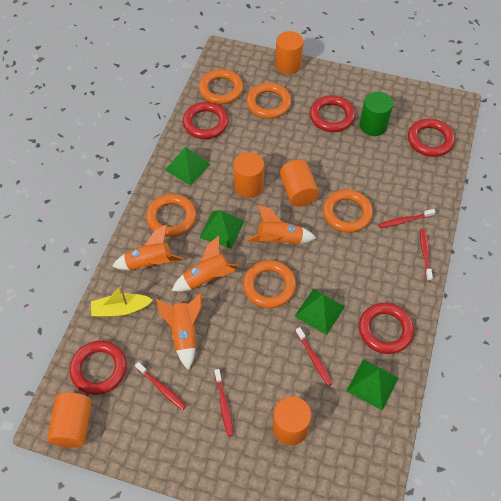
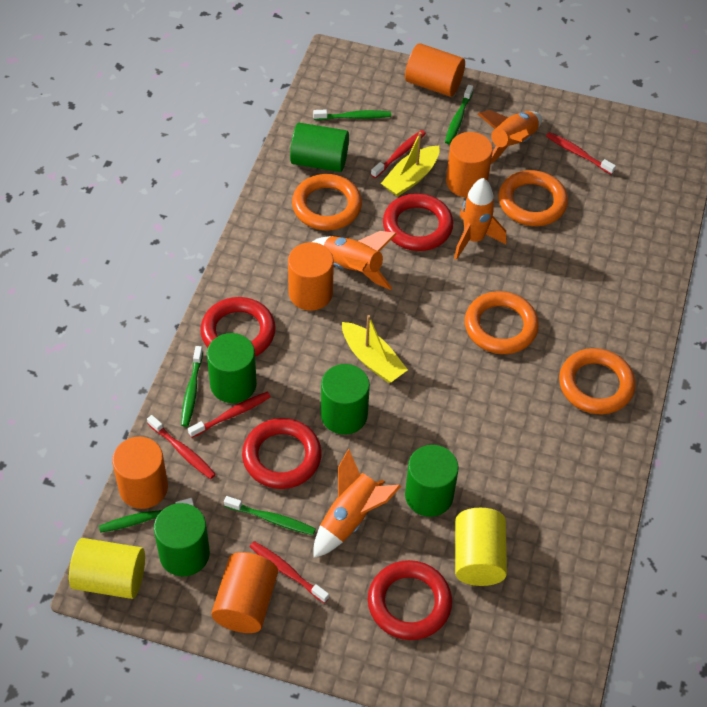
green cylinder: [360,92,393,136] = 1 -> [154,503,210,576] [207,333,257,403] [290,123,349,172] [321,364,370,435] [405,445,459,517] = 5
green pyramid: [165,147,211,186] [199,210,244,249] [295,289,345,335] [347,359,399,410] = 4 -> none = 0
green toothbrush: none = 0 -> [99,498,194,533] [181,346,203,427] [224,496,316,535] [313,110,391,120] [445,85,473,144] = 5
orange ring: [146,194,196,237] [199,69,243,104] [243,260,296,308] [246,83,291,119] [323,190,373,233] = 5 -> [292,174,362,230] [465,291,539,354] [499,170,568,226] [559,348,636,415] = 4
red ring: [70,341,127,395] [183,102,229,139] [310,95,355,132] [359,303,414,354] [408,119,455,157] = 5 -> [200,297,276,357] [242,418,322,489] [368,560,452,640] [383,193,453,251] = 4
yellow boat: [91,286,153,317] = 1 -> [342,315,408,383] [381,132,439,197] = 2
yellow cylinder: none = 0 -> [69,538,145,599] [455,508,507,586] = 2

